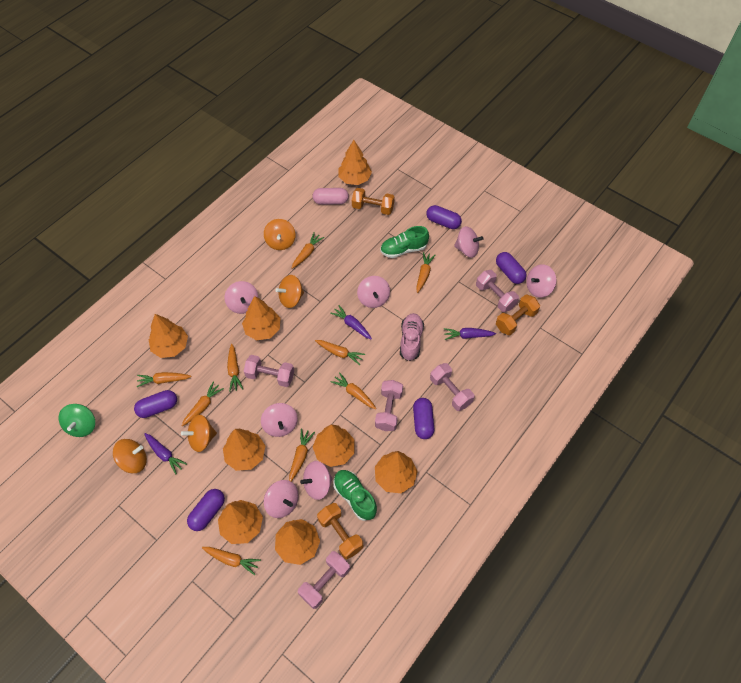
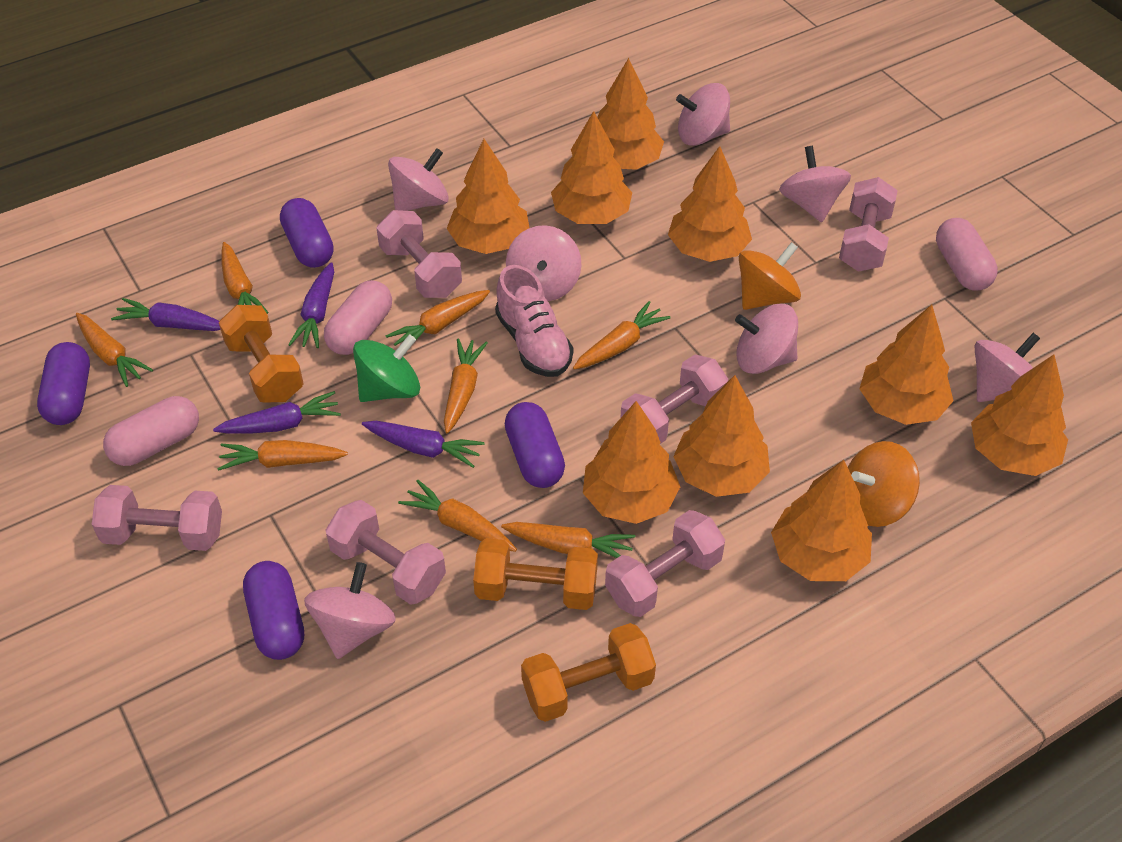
green shoe: [333,470,377,521] [380,226,429,258] = 2 -> none = 0
orange carrot: [136,372,191,387] [181,381,224,426] [202,547,261,575] [227,344,243,392] [289,429,315,481] [292,232,324,269] [315,340,365,365] [331,372,376,409] [416,252,435,293] = 9 -> [76,313,153,387] [217,440,348,471] [221,242,269,314] [385,290,490,346] [398,480,517,552] [444,338,488,433] [501,522,635,558] [573,301,670,370] = 8
orange spinning top: [113,439,147,473] [181,415,217,452] [264,219,296,250] [275,275,304,308] = 4 -> [739,242,801,310] [848,441,920,527] = 2
orange tree: [149,314,188,358] [218,500,263,544] [223,429,265,471] [242,296,281,340] [275,519,320,565] [313,425,355,467] [338,140,372,185] [375,451,418,493] = 8 -> [447,139,529,254] [551,111,632,224] [583,401,680,524] [597,58,664,170] [668,146,752,262] [673,375,770,497] [771,460,872,581] [859,305,953,425] [971,354,1068,476] = 9
pink capsule: [312,188,349,204] = 1 -> [103,396,199,466] [324,280,392,355] [936,218,998,291] = 3
pink dumbbell: [244,355,294,387] [298,551,350,609] [375,380,403,431] [430,363,474,411] [476,270,519,312] = 5 -> [92,485,222,551] [325,500,446,605] [377,210,462,298] [605,510,725,617] [620,354,728,444] [839,177,898,272] = 6
purple capsule: [134,390,177,418] [187,489,225,531] [413,398,434,439] [426,205,462,229] [496,252,527,284] = 5 -> [37,342,90,425] [243,561,304,660] [280,198,334,268] [505,402,565,488] = 4
purple carrot: [144,433,187,474] [330,305,372,340] [444,328,496,340] = 3 -> [111,298,221,331] [213,391,341,434] [288,262,334,348] [362,421,485,468] = 4

